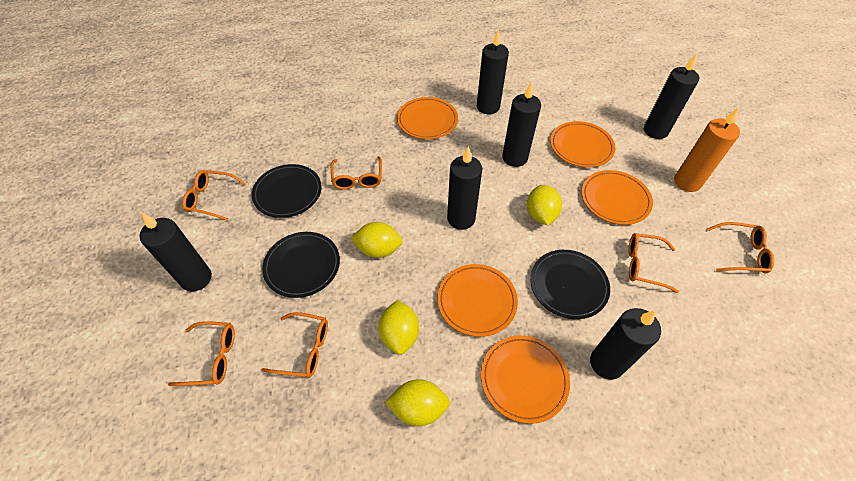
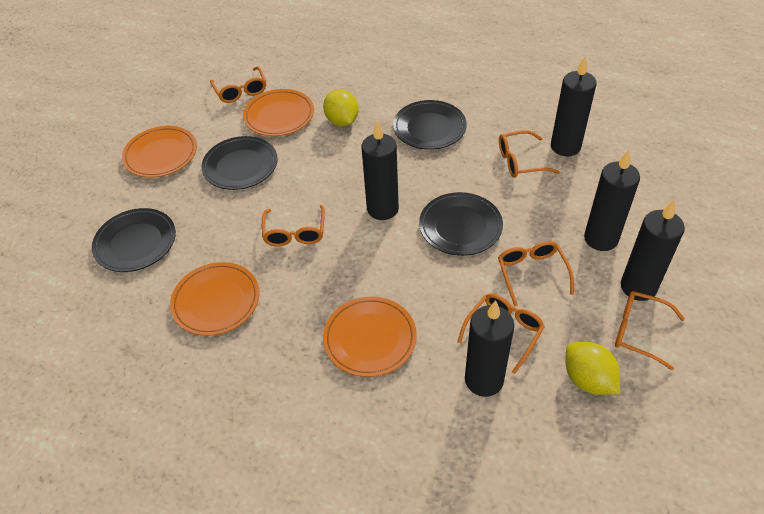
black candle: [139,212,212,292] [447,146,482,230] [477,29,509,115] [502,81,541,167] [590,308,661,380] [644,54,699,139] = 6 -> [362,120,399,220] [465,300,514,397] [551,56,597,156] [584,150,640,251] [621,200,685,301] = 5
black plate: [252,164,322,218] [262,232,340,298] [530,250,610,319] = 3 -> [92,208,176,272] [201,136,278,190] [393,100,467,150] [419,192,503,256] = 4
orange candle: [674,107,740,192] = 1 -> none = 0
orange plate: [397,97,458,139] [437,264,518,337] [481,335,570,424] [550,121,615,168] [581,170,653,225] = 5 -> [122,126,197,178] [170,262,260,336] [243,89,314,136] [323,297,417,377] = 4
yellow lemon: [350,222,403,258] [378,300,419,355] [385,379,450,426] [527,185,562,225] = 4 -> [323,89,359,127] [565,342,620,395] = 2

